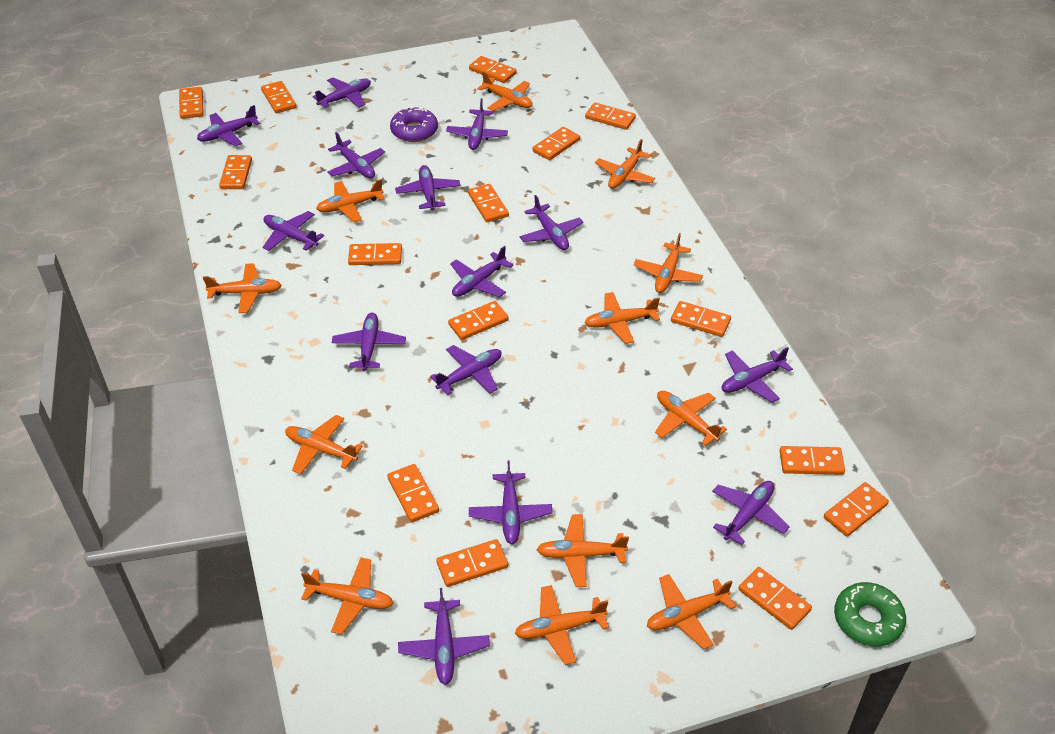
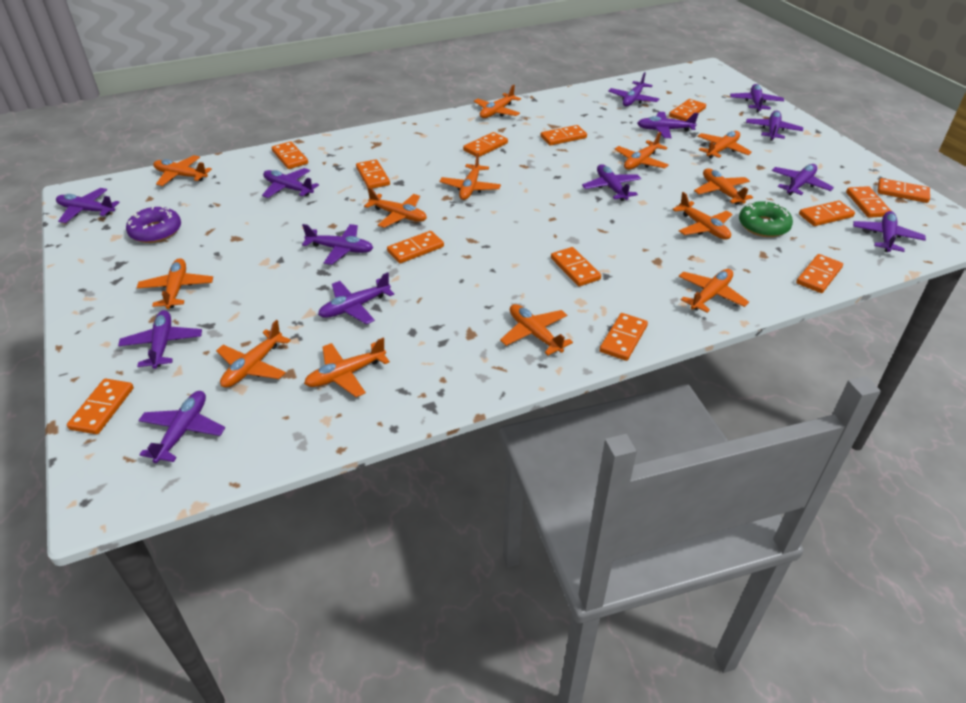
orange domino: [179,87,204,119] [219,155,252,189] [261,81,297,113] [348,243,402,265] [387,464,439,522] [436,539,508,587] [448,301,509,340] [468,184,509,222] [469,56,517,83] [533,127,580,160] [585,103,636,130] [671,301,731,337] [738,567,812,630] [780,446,845,475] [824,482,889,537] = 15 -> [67,379,134,434] [271,141,308,169] [356,159,390,189] [387,231,444,263] [463,132,508,157] [541,125,587,146] [551,247,601,286] [600,313,648,361] [669,99,706,121] [796,254,843,293] [799,201,855,226] [846,186,891,218] [877,178,930,203] = 13
orange plane: [203,263,282,313] [285,415,363,474] [301,558,394,635] [316,179,385,222] [477,71,533,111] [514,585,609,665] [536,514,629,587] [584,292,660,344] [595,139,655,189] [633,233,703,293] [647,574,736,649] [655,391,727,446] = 12 -> [137,258,213,309] [153,155,212,186] [216,320,291,388] [304,338,390,397] [364,187,427,228] [440,153,501,200] [474,85,521,118] [500,304,573,355] [615,132,669,170] [672,192,732,240] [678,269,749,313] [694,168,753,205] [697,131,752,159] = 13
purple plane: [197,105,260,146] [262,211,324,251] [313,78,371,108] [327,132,385,179] [332,313,406,371] [395,165,460,211] [398,588,490,685] [430,345,502,395] [446,98,508,150] [450,246,513,297] [469,461,553,544] [520,195,583,250] [712,481,789,545] [722,347,793,403] = 14 -> [56,188,120,223] [118,310,202,369] [138,391,225,463] [262,168,319,198] [302,224,373,265] [318,272,394,324] [582,164,641,201] [608,72,659,106] [637,112,699,138] [730,84,784,113] [746,110,803,141] [772,164,834,195] [853,211,926,252] = 13

